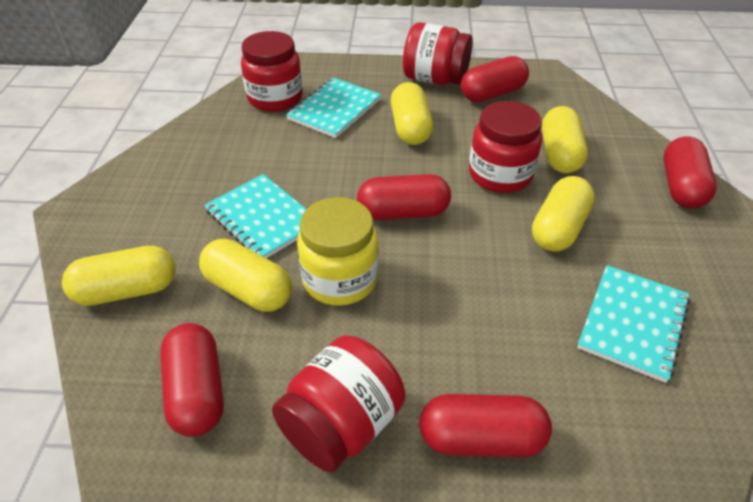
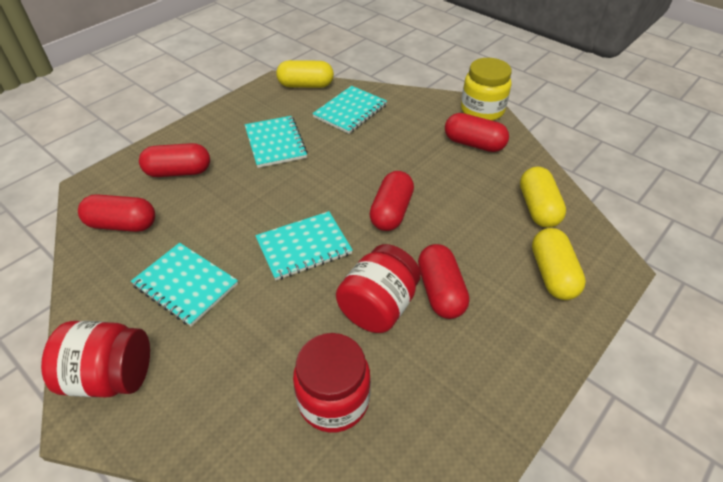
red jar: [241,31,303,112] [272,335,405,472] [403,22,473,85] [469,101,542,193] = 4 -> [41,321,150,397] [293,333,371,433] [336,244,421,333] = 3
turquoise notebook: [204,174,306,259] [286,78,381,138] [577,265,690,383] = 3 -> [131,243,238,326] [245,116,308,168] [255,211,353,280] [312,86,387,134] = 4
yellow capsule: [62,246,176,306] [199,239,292,312] [391,82,433,145] [532,176,595,252] [542,106,588,173] = 5 -> [276,60,334,88] [520,167,566,228] [532,228,586,300] = 3

